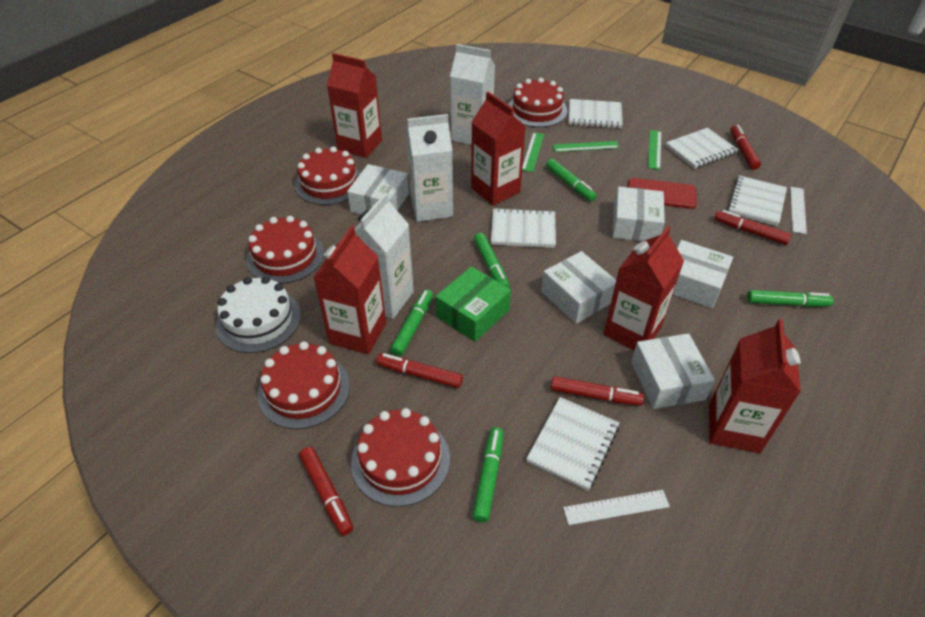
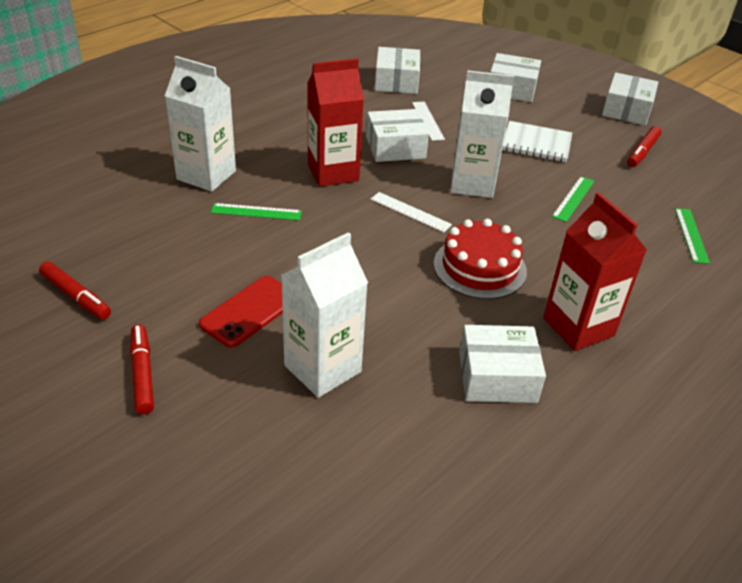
green box: [436,266,511,342] = 1 -> none = 0
green marker: [390,289,433,356] [472,427,503,523] [474,233,510,288] [546,159,597,201] [747,290,834,307] = 5 -> none = 0
red cake: [246,216,324,284] [257,341,350,429] [295,147,361,205] [351,408,450,507] [508,78,568,127] = 5 -> [433,219,527,299] = 1
red carton: [313,226,386,355] [327,53,382,158] [471,91,526,206] [603,226,684,351] [709,319,801,453] = 5 -> [307,58,364,187] [543,193,647,351] = 2
red marker: [299,447,353,536] [376,353,463,388] [551,376,644,406] [714,210,791,245] [730,125,761,170] = 5 -> [39,262,111,319] [130,325,154,414] [627,126,662,167] = 3
white cake: [216,276,301,353] = 1 -> none = 0
white notebook: [491,208,556,248] [526,397,619,491] [569,99,623,128] [665,128,738,169] [727,175,787,226] = 5 -> [502,121,572,162] = 1

